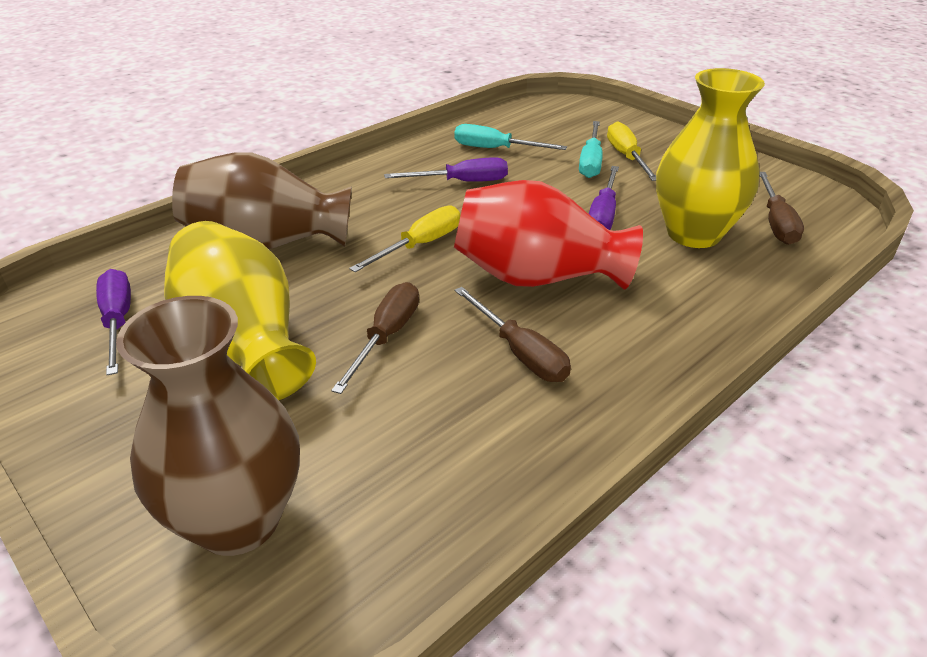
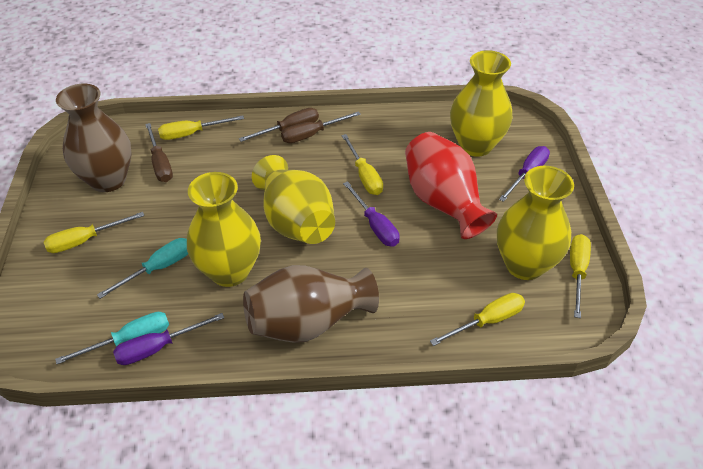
yellow screwdriver: [349,205,460,272] [607,121,656,181] = 2 -> [44,212,145,253] [158,115,244,140] [342,134,383,195] [430,293,525,346] [570,234,591,318] = 5
yellow vase: [164,221,316,400] [656,68,765,248] = 2 -> [187,172,261,287] [252,155,335,244] [450,50,512,157] [497,166,574,280] = 4

